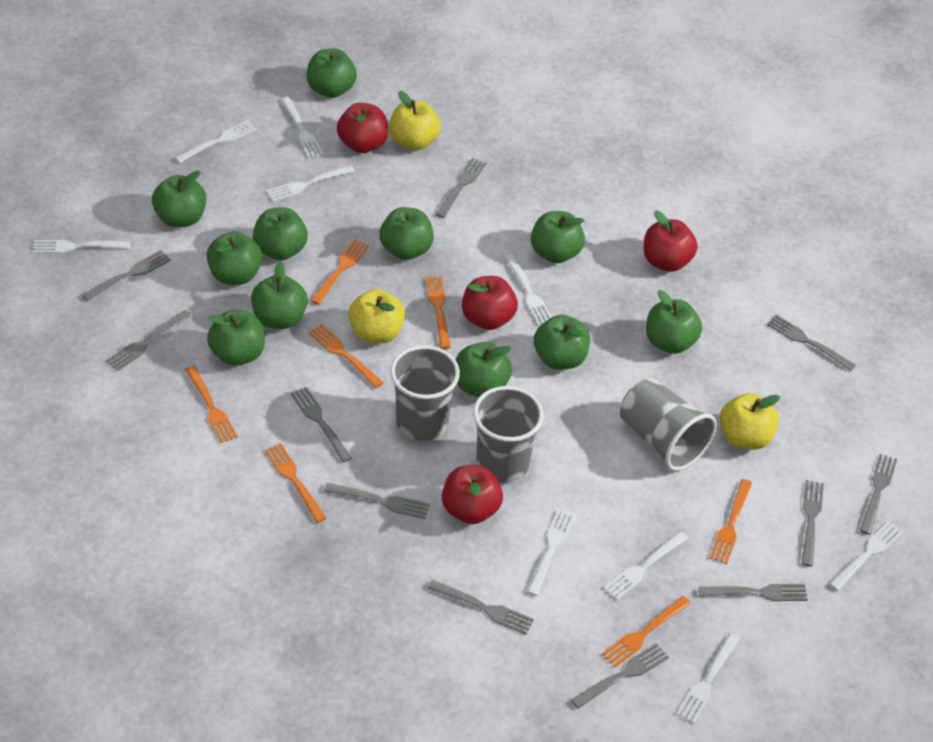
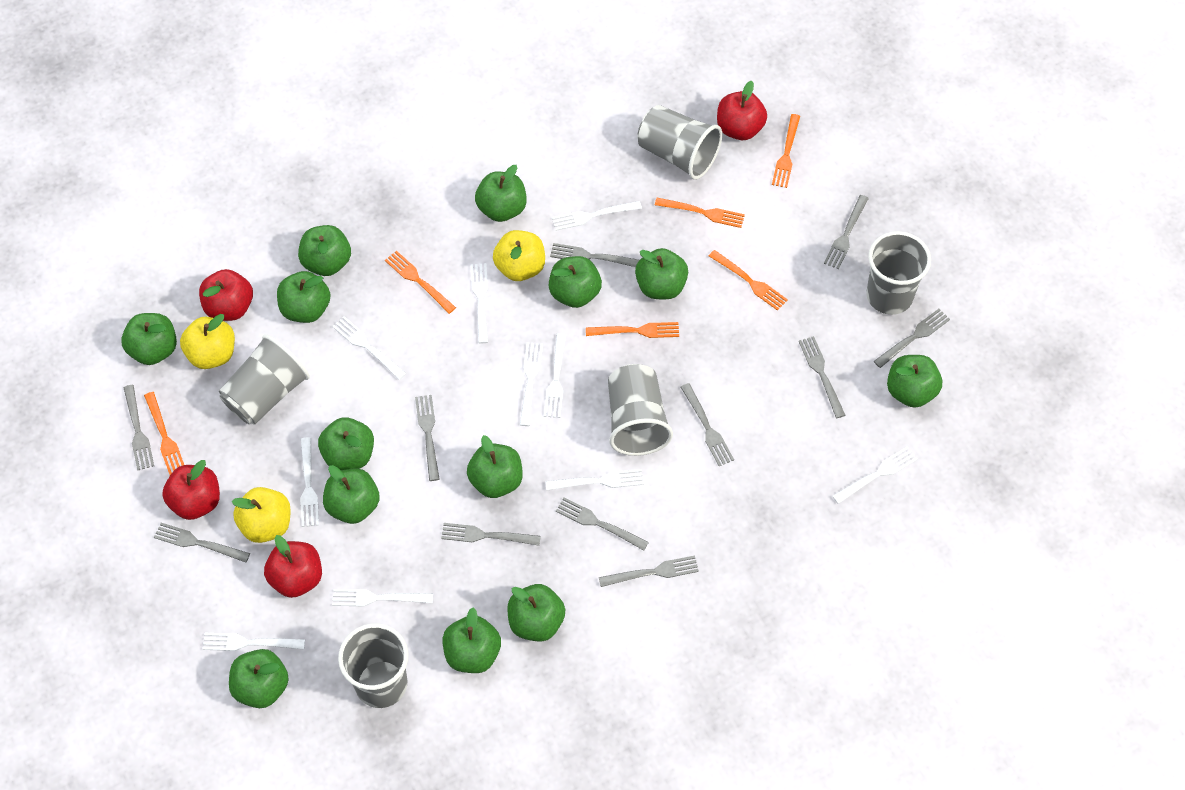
green apple: [152,171,206,227] [207,231,262,285] [207,310,265,366] [251,261,308,329] [253,207,308,260] [306,49,357,98] [379,207,434,260] [456,342,512,397] [531,211,585,263] [534,315,590,369] [646,290,702,354] = 11 -> [121,313,177,365] [229,649,289,708] [277,271,330,323] [298,225,351,276] [318,417,374,470] [323,465,380,524] [442,608,501,673] [467,435,523,498] [475,165,527,222] [507,584,566,642] [549,256,602,308] [635,248,688,299] [887,355,942,408] = 13
grey cup: [390,345,460,441] [473,386,544,483] [620,378,717,471] = 3 -> [219,335,310,425] [338,623,409,708] [608,364,673,456] [637,105,722,180] [866,231,931,315] = 5
orange fork: [185,365,238,443] [265,443,326,523] [308,324,384,388] [311,239,369,305] [425,276,451,349] [602,596,691,667] [709,479,752,564] = 7 -> [144,392,184,475] [385,251,456,314] [586,322,679,338] [655,198,745,228] [709,250,788,311] [772,114,800,188] = 6
white fork: [33,240,130,253] [175,120,257,163] [266,165,355,202] [281,97,324,158] [504,254,552,326] [527,509,576,596] [604,531,688,600] [677,633,740,724] [829,521,903,591] = 9 -> [202,633,305,651] [300,437,319,527] [332,316,406,380] [332,589,433,606] [470,263,488,343] [520,342,543,426] [544,333,566,418] [545,469,643,491] [552,201,642,231] [832,446,918,504] = 10

